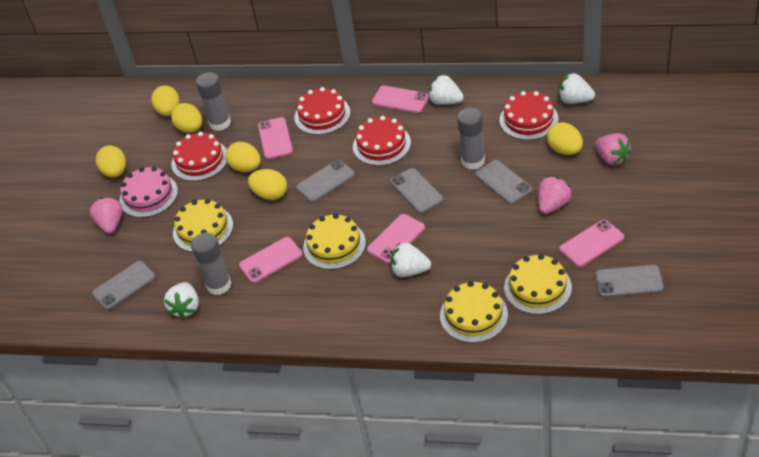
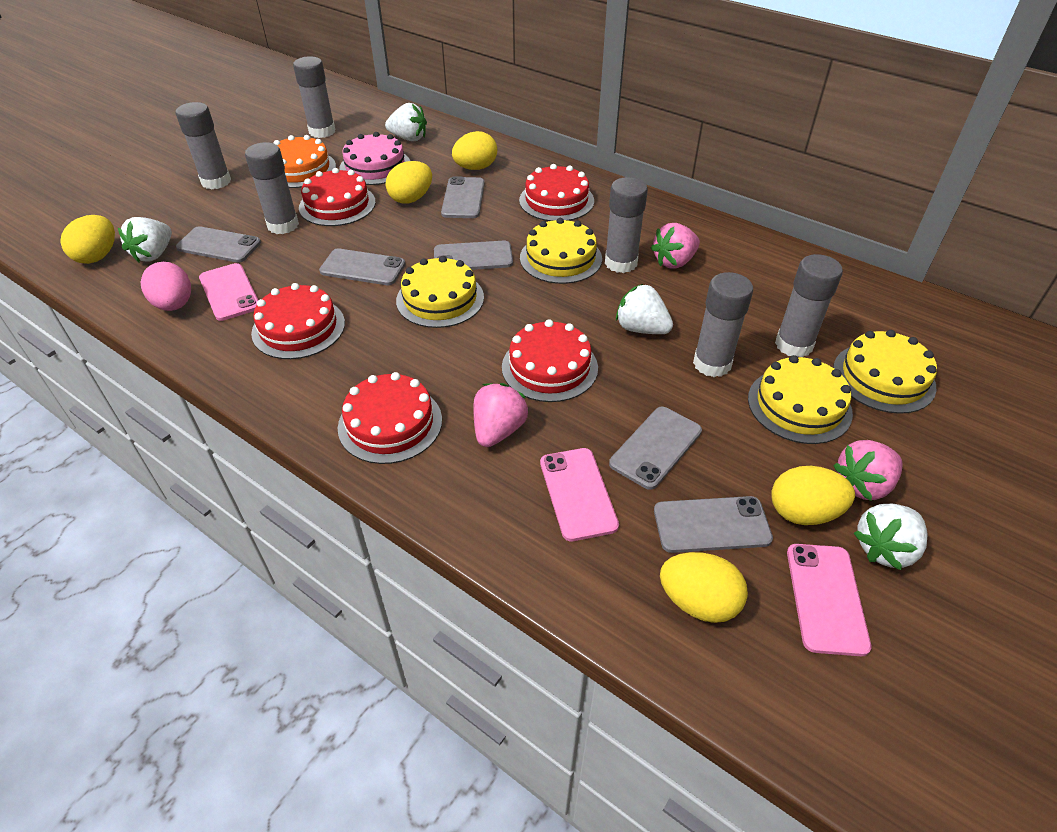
grey glue stick: [191,233,231,295] [196,72,231,131] [457,108,485,170] = 3 -> [175,102,231,189] [245,142,299,234] [293,56,335,138] [605,177,648,273] [693,272,753,377] [775,254,843,357] = 6
grey phone: [92,261,155,310] [296,160,355,202] [390,168,443,213] [475,160,532,204] [595,265,664,297] = 5 -> [176,226,261,263] [319,248,405,285] [434,241,513,270] [441,176,485,218] [609,407,702,490] [654,496,773,553] = 6
orange cake: none = 0 -> [274,135,336,188] = 1
pink egg: none = 0 -> [141,262,191,311] = 1
pink phone: [239,237,302,283] [258,117,293,159] [367,214,425,263] [372,85,428,113] [560,220,624,267] = 5 -> [199,263,258,321] [540,448,619,541] [787,544,871,656] = 3
red cake: [171,132,227,181] [294,87,350,135] [353,116,411,166] [499,91,559,140] = 4 -> [251,283,345,359] [299,168,376,226] [338,372,442,464] [502,319,598,402] [519,164,594,221] = 5
yellow egg: [96,146,126,177] [151,85,180,116] [171,103,202,133] [226,142,261,172] [248,169,287,200] [547,122,583,155] = 6 -> [61,215,115,264] [386,161,432,203] [452,131,497,170] [660,552,748,623] [771,466,855,525] = 5

